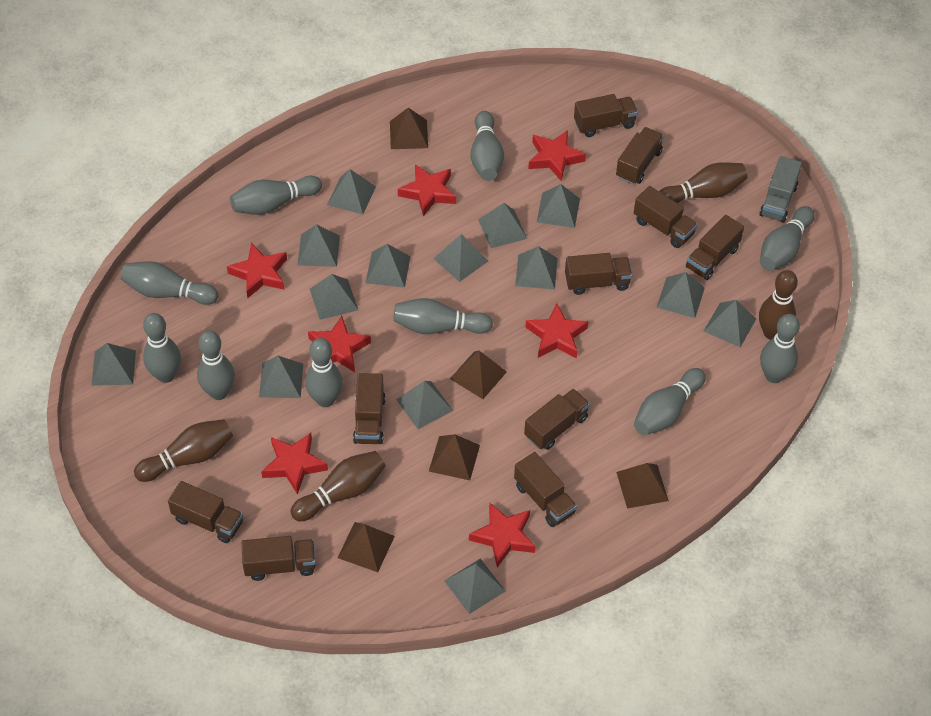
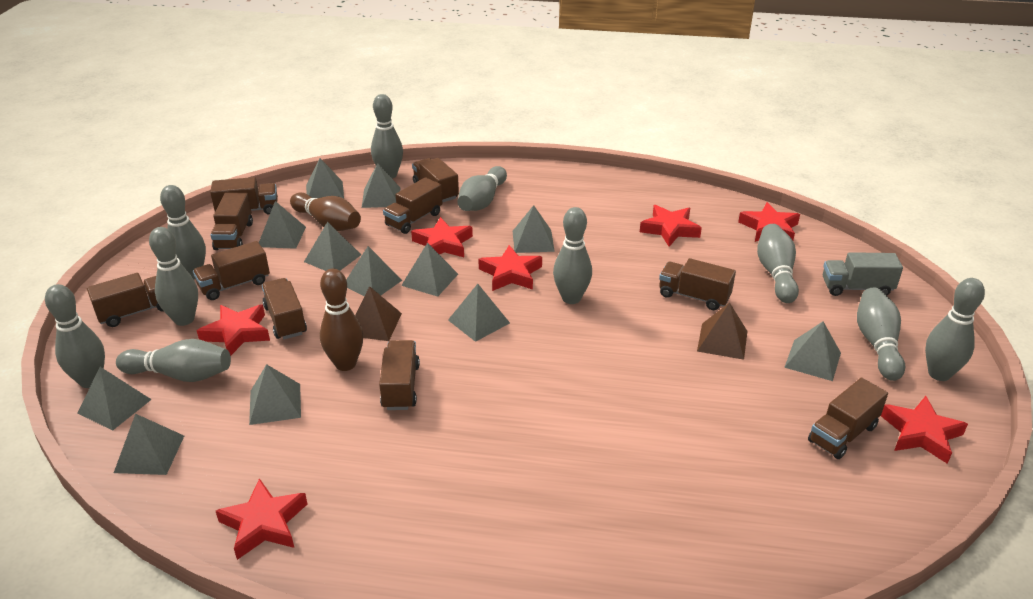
brown bowling pin: [134,419,233,482] [290,451,386,521] [659,162,747,203] [759,270,798,340] = 4 -> [290,193,361,231] [320,268,363,371] = 2
brown pyramid: [338,522,395,572] [390,108,428,149] [429,434,480,480] [450,351,507,399] [616,463,669,509] = 5 -> [355,286,402,341] [697,302,747,360] = 2
grey pyramid: [91,343,136,386] [259,356,303,398] [298,224,340,267] [310,274,358,320] [327,169,376,215] [366,244,411,288] [396,381,453,429] [433,234,488,282] [444,559,505,614] [478,203,527,248] [515,246,557,289] [537,184,580,228] [656,272,705,318] [704,300,756,347] = 14 -> [78,367,152,431] [114,414,184,475] [249,364,301,425] [259,201,306,249] [304,222,361,271] [306,158,344,199] [346,246,402,296] [362,163,400,208] [401,243,458,297] [448,284,510,342] [512,205,555,253] [784,322,841,381] = 12

